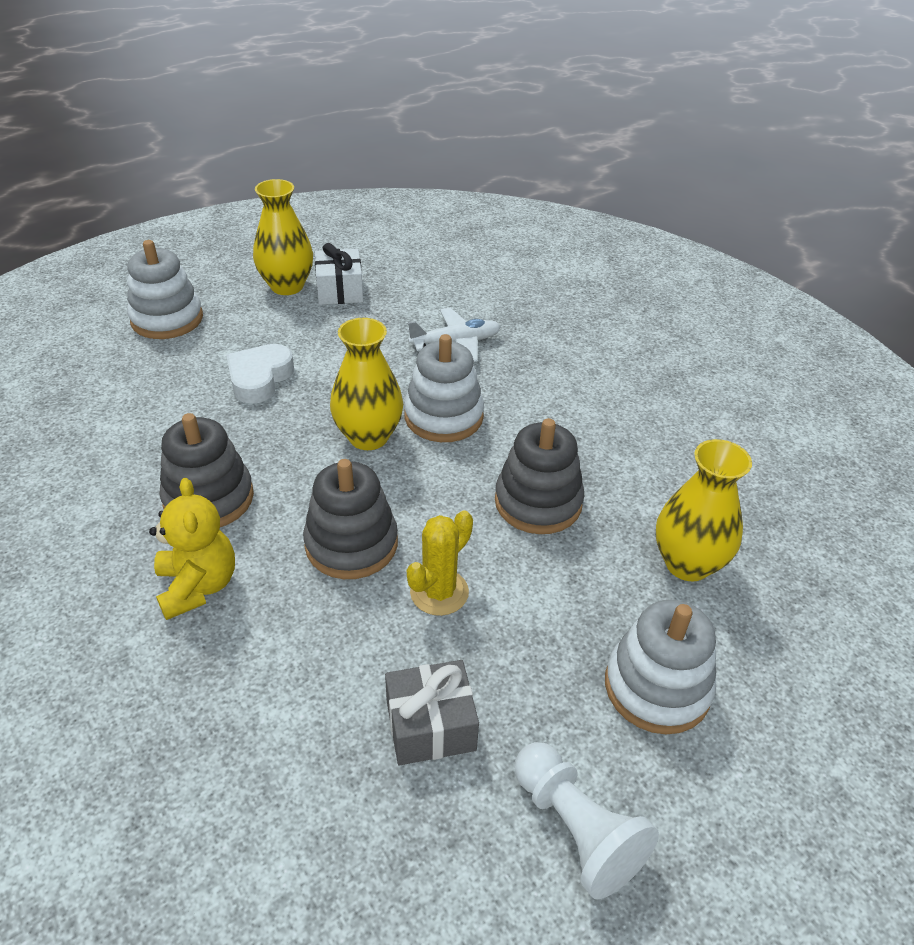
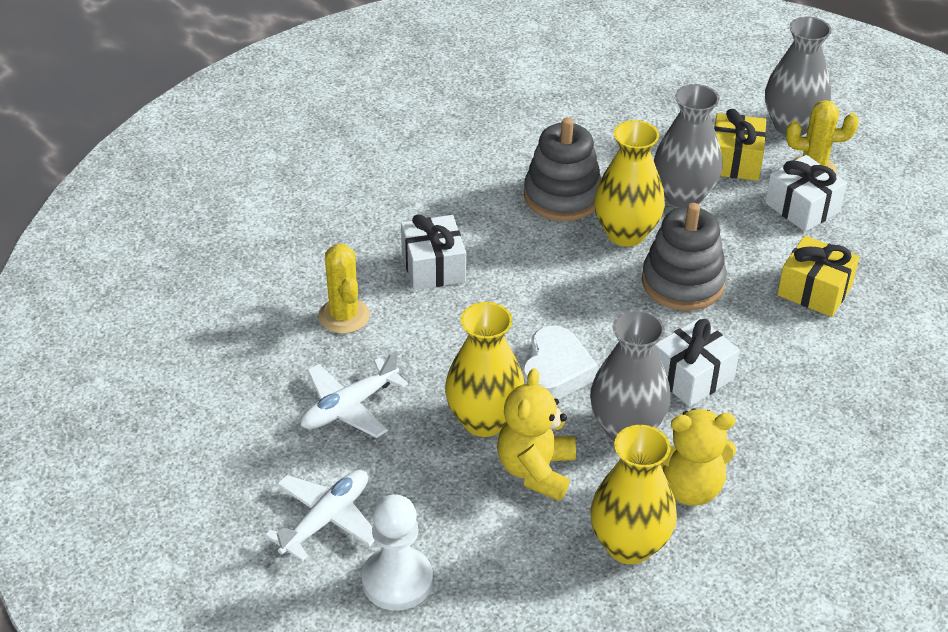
grey gift: [385,660,479,765] = 1 -> none = 0
grey stacking toy: [159,413,254,527] [303,459,398,579] [495,418,584,534] = 3 -> [524,117,601,221] [642,203,727,311] = 2
grey vase: none = 0 -> [590,310,671,442] [654,84,723,208] [765,16,832,136] = 3
white gift: [315,243,363,305] = 1 -> [401,214,466,290] [655,318,740,407] [765,155,847,232] = 3
white plane: [408,308,501,362] = 1 -> [265,470,375,562] [301,351,408,438] = 2
white stacking toy: [127,240,203,339] [404,334,484,442] [605,600,716,735] = 3 -> none = 0
yellow cactus: [407,510,473,616] = 1 -> [318,244,370,334] [786,100,859,174] = 2
yellow gift: none = 0 -> [714,109,766,181] [777,236,860,317] = 2
yellow teddy bear: [149,478,235,620] = 1 -> [497,368,576,501] [660,408,736,506] = 2

